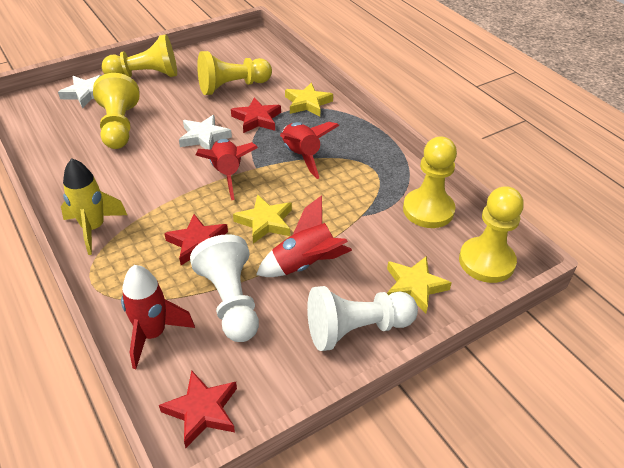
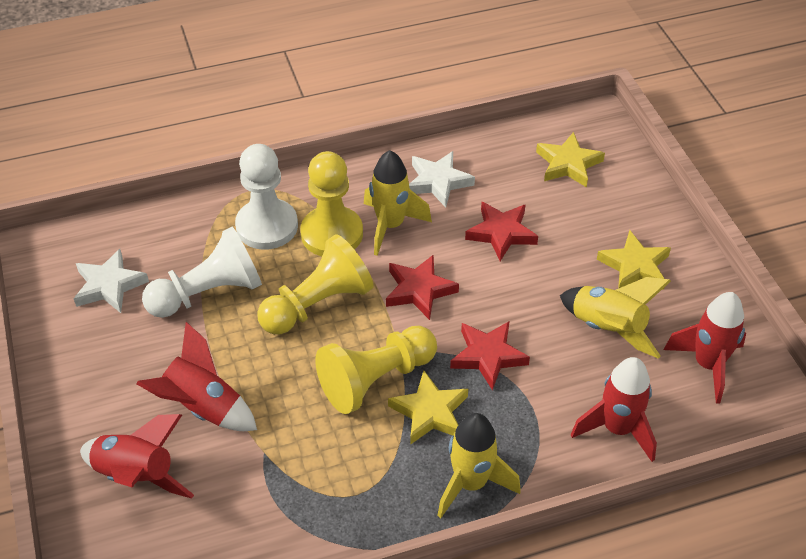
yellow pawn: [93,73,139,149] [102,34,177,77] [197,51,272,95] [403,137,457,228] [459,186,524,283] = 5 -> [257,234,373,334] [300,151,363,256] [315,326,437,414] = 3
yellow rocket: [61,159,127,255] = 1 -> [364,150,432,256] [437,413,521,518] [560,277,671,359] = 3

